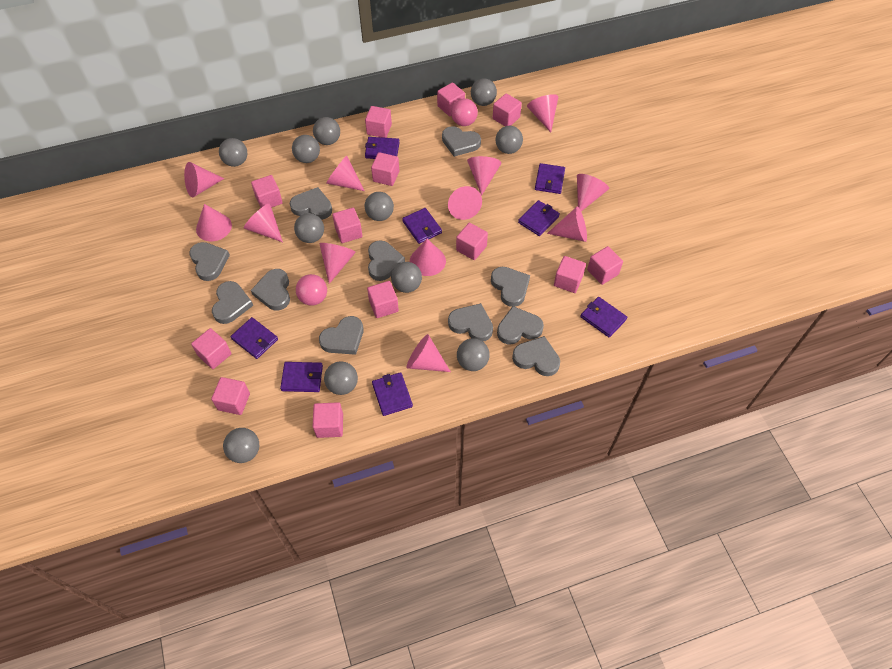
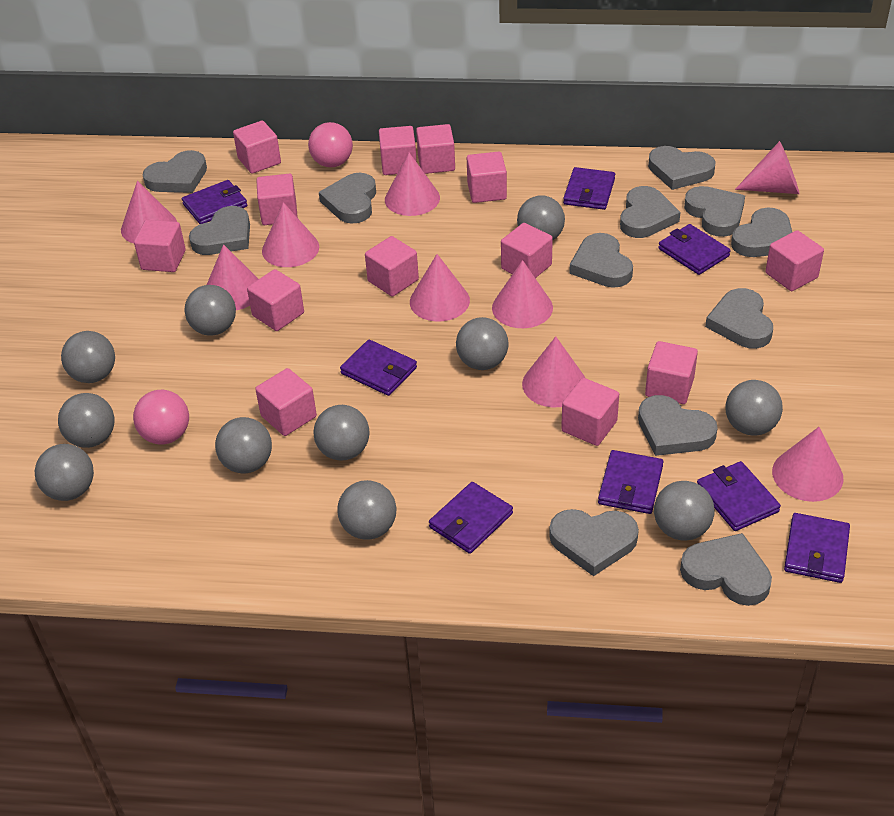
grey heart: [189,242,230,281] [212,281,253,324] [251,269,290,311] [290,187,332,220] [319,316,363,355] [368,240,405,281] [442,126,481,157] [448,303,493,342] [491,267,530,307] [497,306,544,344] [512,336,560,376] = 11 -> [143,150,207,193] [189,206,250,255] [319,173,376,224] [549,509,639,576] [569,233,633,288] [620,186,680,238] [638,395,718,456] [648,146,716,190] [680,533,772,606] [684,186,745,237] [705,288,773,349] [731,208,792,257] = 12
pink cone: [184,162,224,197] [196,204,232,241] [244,203,283,242] [319,243,356,284] [326,156,365,191] [406,334,451,372] [410,239,446,276] [448,186,482,220] [467,156,502,196] [527,94,558,132] [547,206,587,242] [577,174,609,211] = 12 -> [121,181,177,243] [207,244,258,310] [262,202,319,267] [385,153,440,216] [410,254,470,322] [492,260,553,328] [522,336,585,407] [735,141,800,194] [772,427,844,502] = 9

